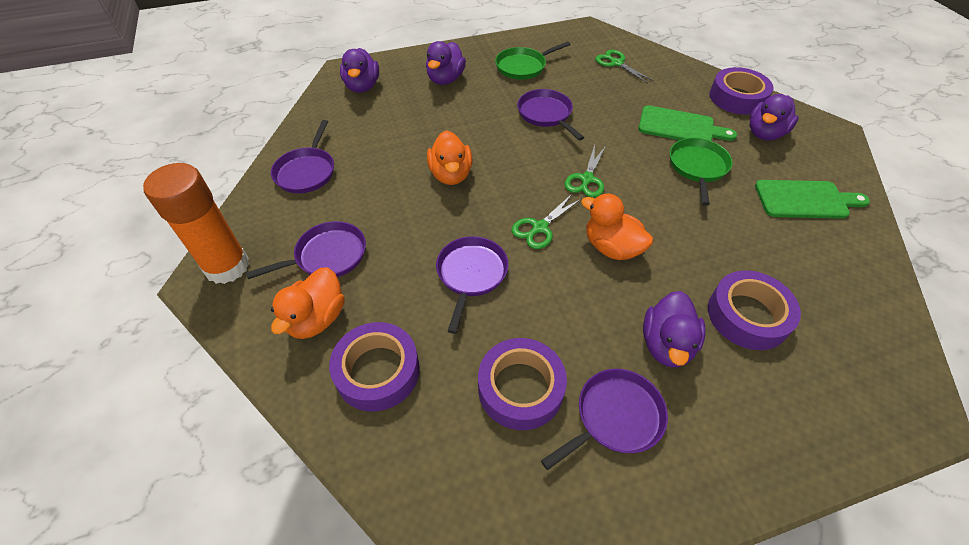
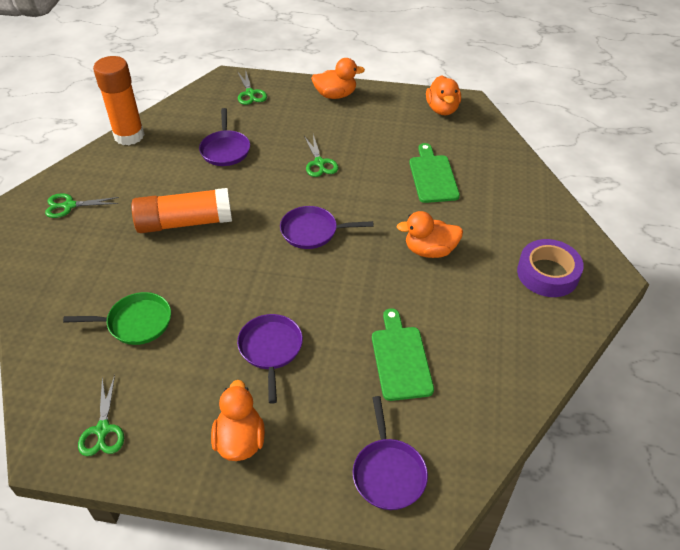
green pan: [495,41,571,80] [670,138,733,206] = 2 -> [63,292,171,345] = 1
green scissors: [511,194,581,249] [564,145,606,198] [595,50,654,84] = 3 -> [45,193,119,218] [78,375,124,456] [237,69,267,105] [304,135,339,177] = 4
orange duck: [271,267,345,339] [427,130,473,185] [581,194,653,260] = 3 -> [211,380,265,461] [311,58,365,99] [397,211,463,258] [426,75,461,115] = 4
orange glue stick: [143,163,249,284] = 1 -> [93,56,145,145] [131,188,232,233] = 2
purple duck: [340,48,379,93] [426,41,466,85] [643,291,706,368] [750,94,799,140] = 4 -> none = 0
purple pan: [246,221,366,279] [271,120,334,193] [436,236,509,334] [517,89,584,140] [541,369,668,470] = 5 -> [199,108,250,166] [237,314,303,404] [280,206,373,249] [353,396,428,510] = 4
purple tape: [329,322,420,412] [478,338,567,430] [708,270,801,350] [709,67,774,115] = 4 -> [517,239,584,297] = 1

